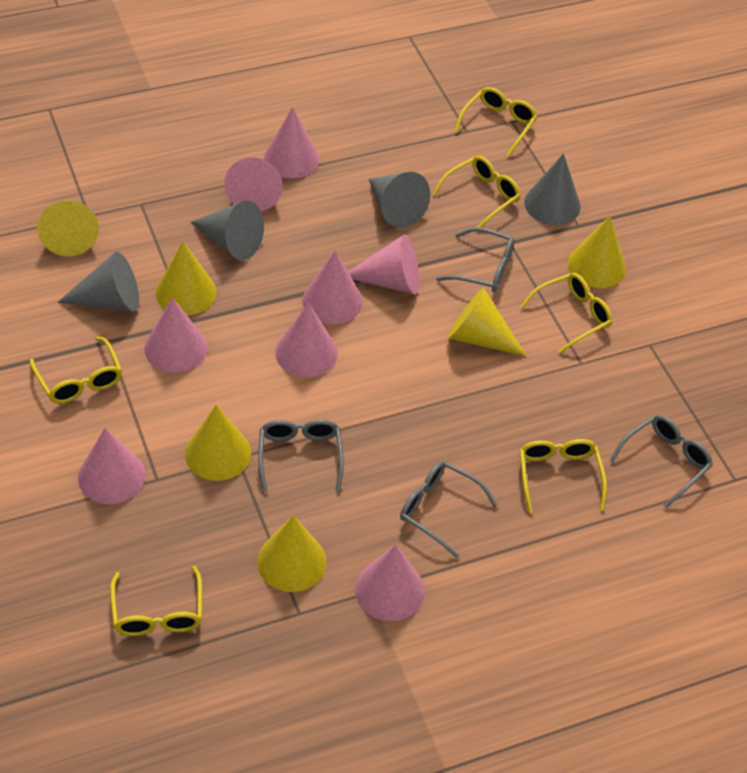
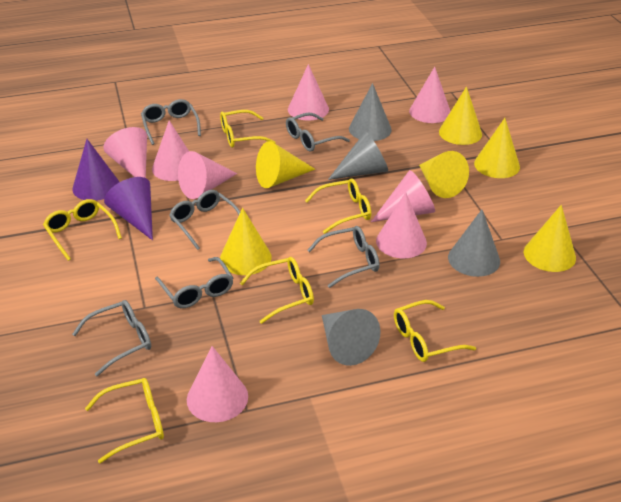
grey glasses: [258,419,344,493] [400,461,498,558] [436,227,515,292] [609,415,713,508] = 4 -> [72,300,151,376] [141,99,201,145] [155,257,233,308] [169,190,240,250] [286,113,350,151] [307,226,379,288] = 6
purple cone: none = 0 -> [72,139,119,201] [104,177,153,240] = 2

